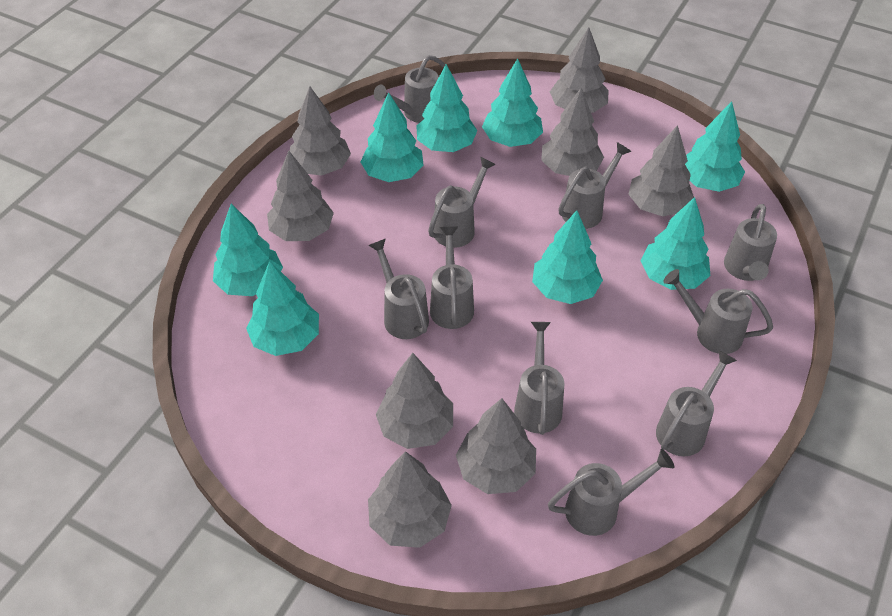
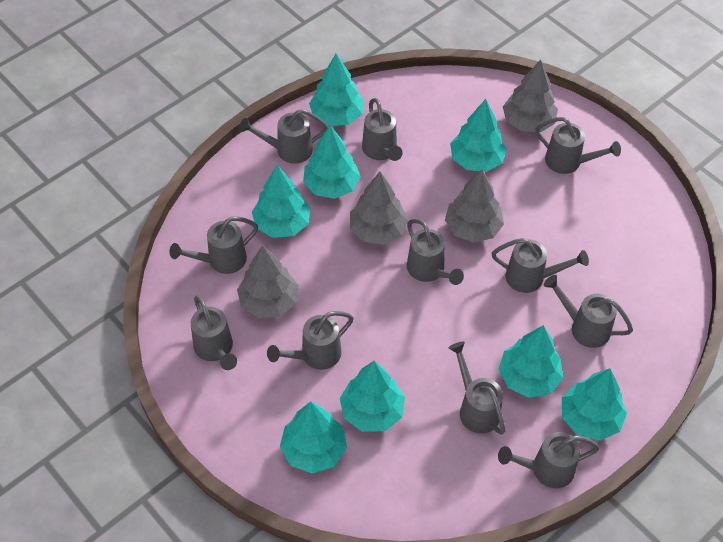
grey tree: [267,151,334,241] [290,87,351,176] [368,451,452,548] [376,353,453,449] [456,398,536,494] [541,88,604,176] [550,27,609,113] [628,125,694,216] = 8 -> [237,246,299,318] [350,171,408,245] [445,169,504,243] [503,60,558,132] = 4
grey watering can: [368,239,429,339] [374,55,446,123] [428,157,496,248] [430,226,474,329] [514,322,565,435] [548,449,675,536] [558,142,631,229] [656,350,737,456] [663,269,773,354] [724,204,777,281] = 10 -> [170,216,258,274] [191,296,237,370] [239,109,328,164] [267,311,354,370] [362,98,403,161] [407,219,464,285] [448,342,506,435] [492,238,589,293] [498,432,599,488] [535,117,621,174] [544,275,633,348] = 11

